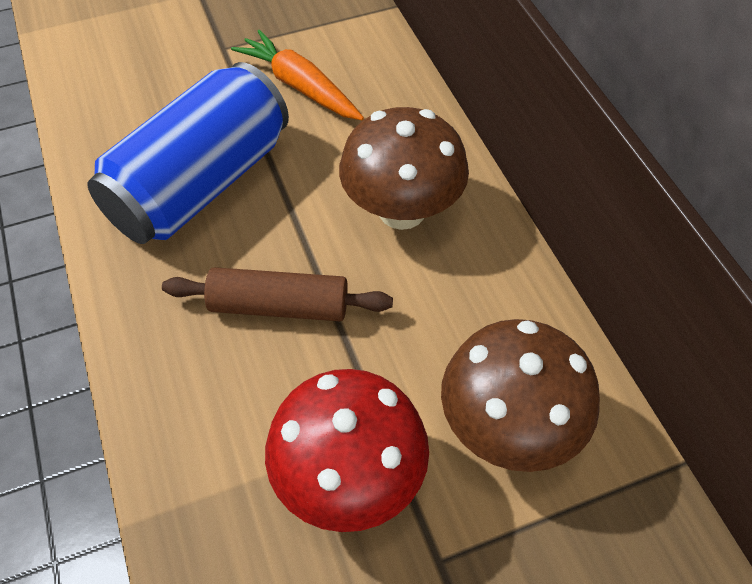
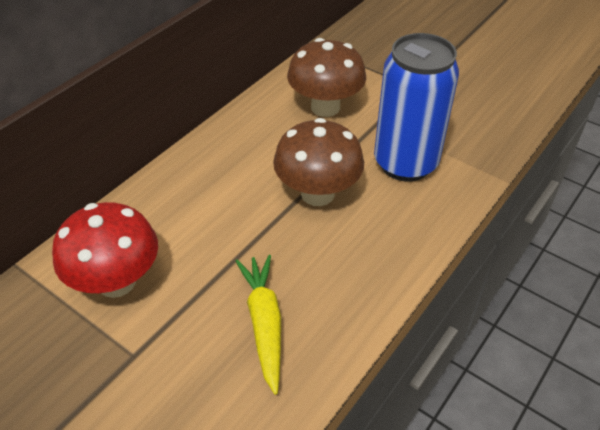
brown rolling pin: [162,267,393,321] = 1 -> none = 0
orange carrot: [231,30,364,120] = 1 -> none = 0
yellow carrot: none = 0 -> [236,255,281,395] = 1

